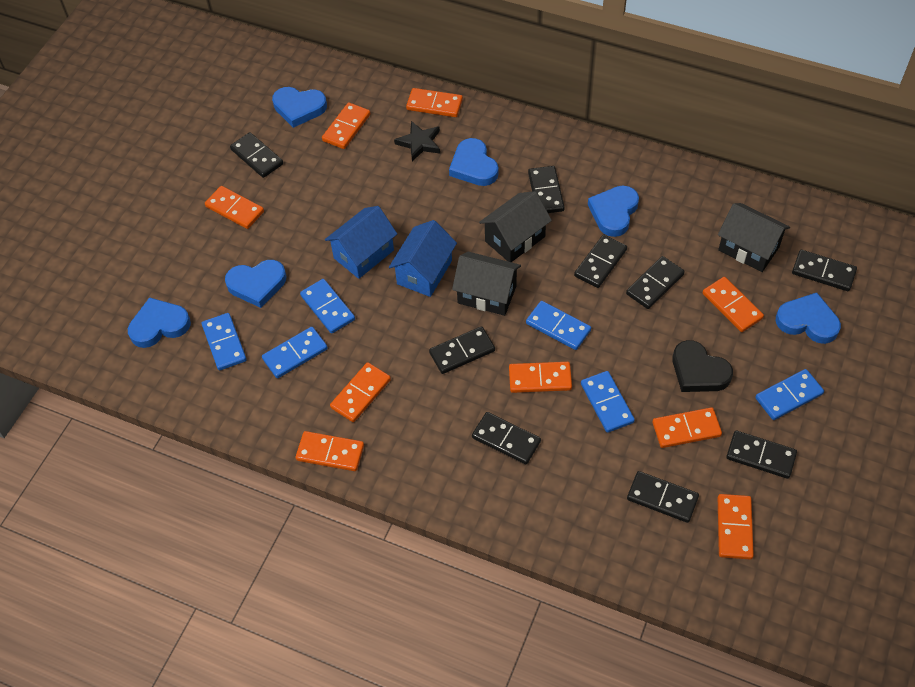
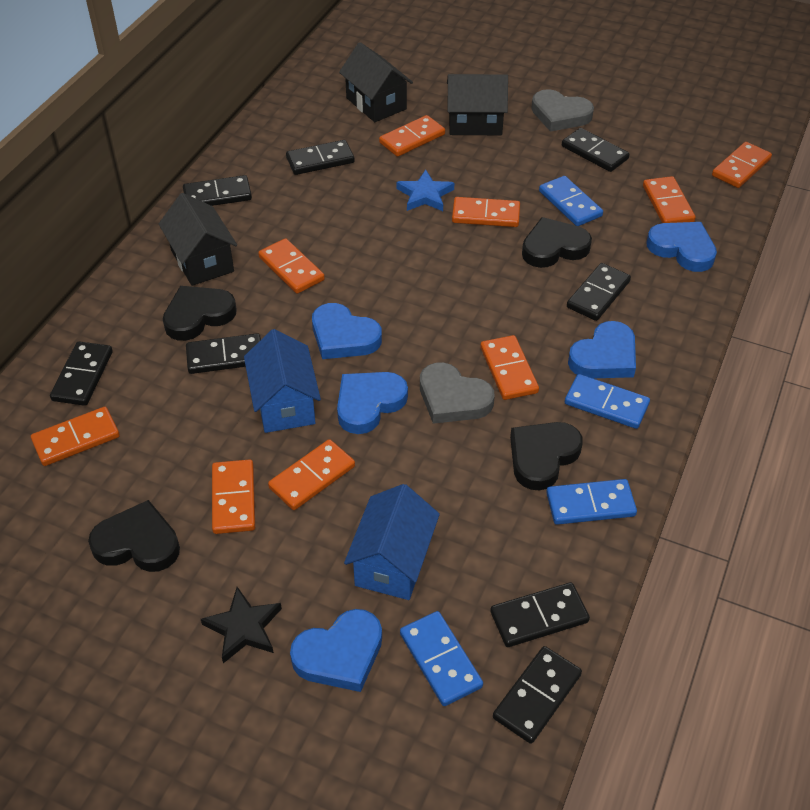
black domino: [230,132,283,178] [429,326,495,374] [472,412,541,465] [528,166,565,213] [574,234,627,288] [626,256,685,309] [627,471,699,523] [726,431,797,479] [792,250,857,291] = 9 -> [50,341,113,406] [183,175,252,206] [186,333,261,374] [286,140,355,175] [490,582,590,647] [493,646,582,744] [562,128,630,172] [567,263,631,321] = 8
black heart: [673,340,733,392] = 1 -> [88,500,180,572] [163,286,237,341] [510,422,583,491] [522,217,592,268] = 4
blue domino: [202,313,247,371] [262,327,328,378] [300,279,355,334] [526,301,591,350] [581,371,635,433] [755,369,824,420] = 6 -> [400,611,483,706] [539,176,603,226] [546,479,637,525] [565,374,650,429] = 4
blue heart: [128,297,191,348] [225,260,286,308] [272,87,327,128] [449,138,499,186] [588,186,639,237] [776,293,841,344] = 6 -> [290,609,382,692] [312,303,382,359] [337,372,408,434] [568,321,636,378] [647,222,717,272] = 5
blue star: none = 0 -> [397,170,454,211] = 1
grey heart: none = 0 -> [420,362,495,424] [531,89,594,132] = 2

